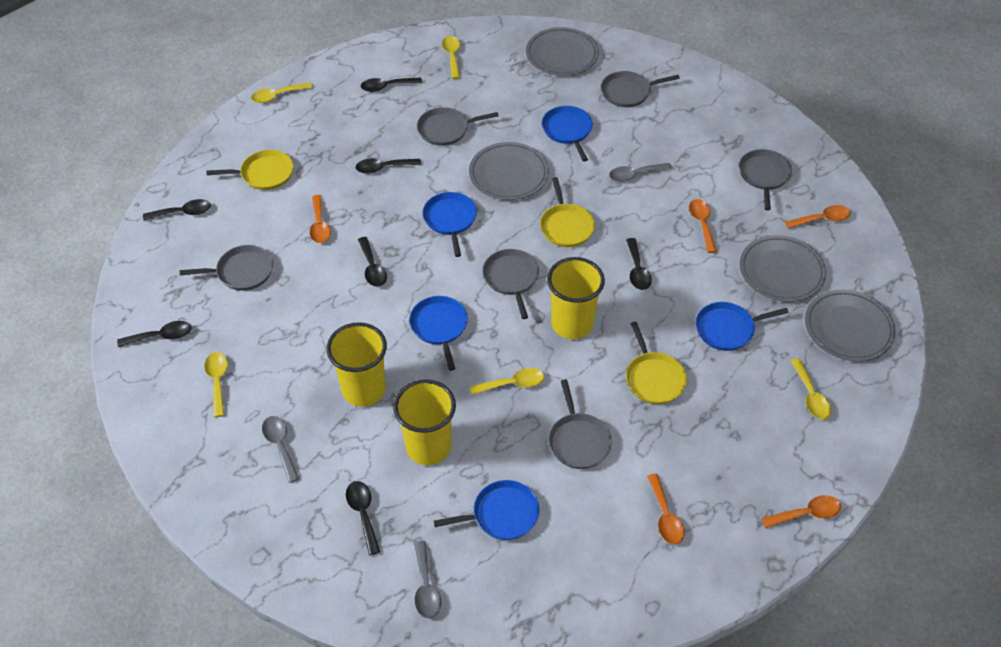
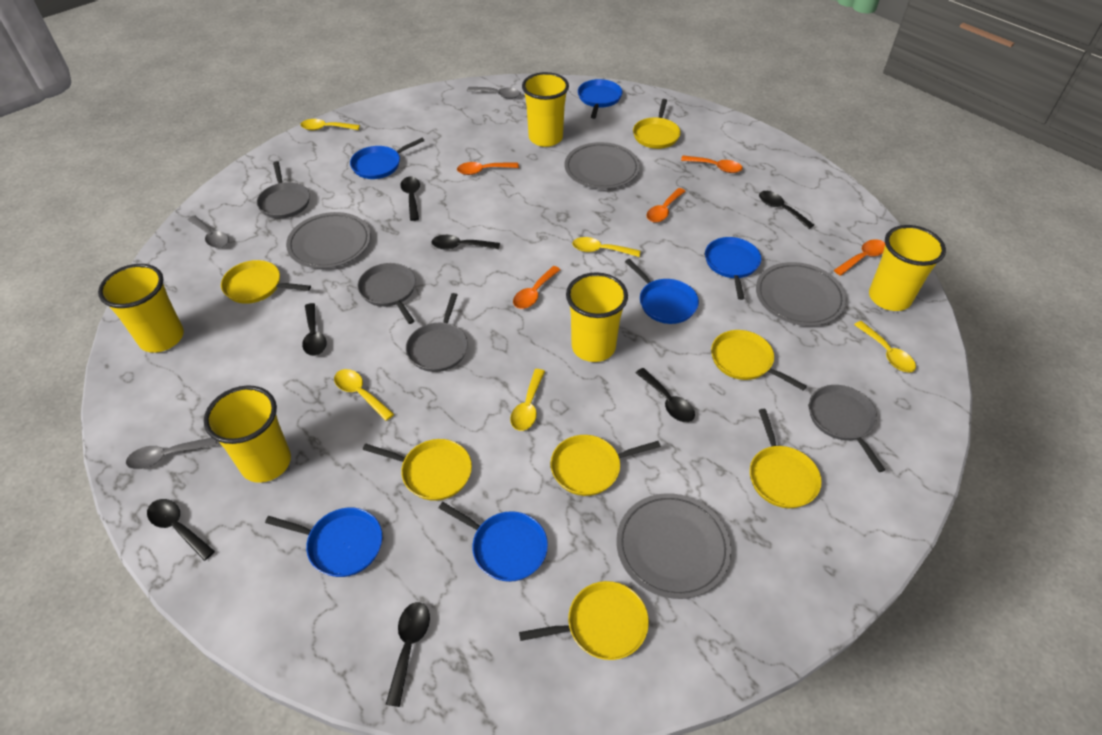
blue pan: [409,296,468,371] [423,192,477,257] [434,480,539,540] [542,106,593,162] [696,302,789,351] = 5 -> [265,508,382,577] [350,138,425,179] [439,502,548,582] [578,79,622,119] [625,259,699,324] [705,237,761,300] = 6
grey pan: [180,245,273,291] [417,107,499,146] [483,249,539,319] [549,380,612,469] [601,71,680,107] [739,149,792,210] = 6 -> [257,161,310,219] [357,263,416,324] [406,293,468,372] [809,385,885,472] = 4
yellow cup: [327,322,387,407] [393,379,456,465] [547,257,605,339] = 3 -> [98,264,184,353] [204,385,291,483] [522,72,569,147] [566,272,628,362] [869,225,946,311] = 5
yellow pan: [206,150,293,190] [540,177,595,247] [626,322,687,404] = 3 -> [221,260,311,304] [363,439,472,501] [519,581,649,660] [551,435,661,496] [633,99,681,149] [711,330,807,391] [750,409,822,508] = 7

